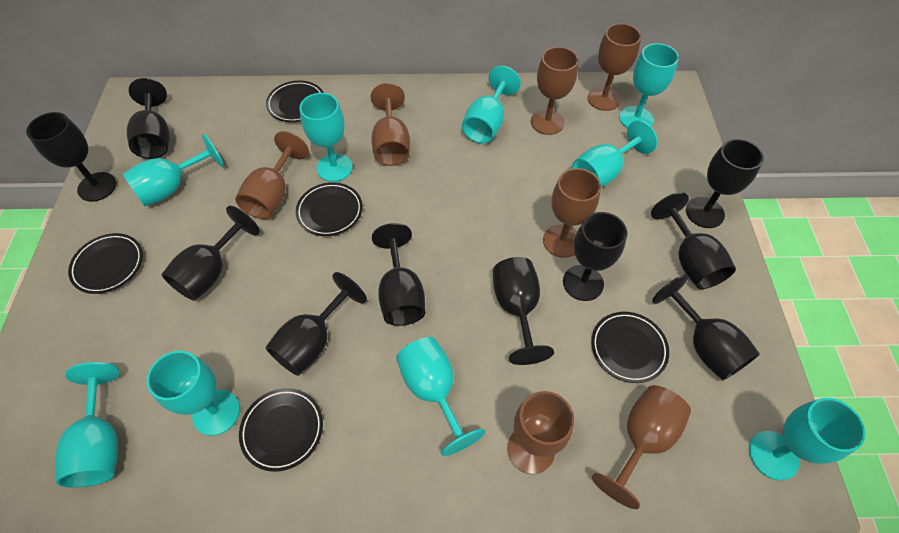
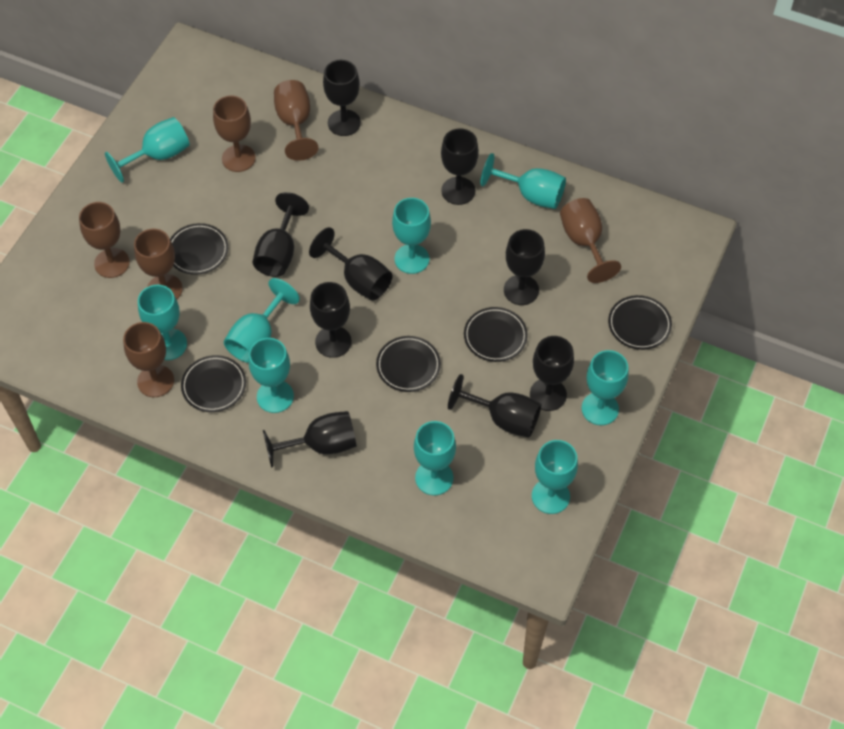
black goblet: [26,112,116,202] [127,78,170,159] [161,206,260,301] [265,272,367,376] [372,223,425,326] [493,257,554,365] [563,212,627,301] [651,192,736,289] [652,274,760,380] [686,139,764,228] = 10 -> [253,192,309,277] [263,411,356,467] [309,227,393,301] [310,282,352,358] [323,60,361,136] [441,128,479,205] [448,374,541,438] [504,229,545,305] [530,336,574,411] = 9
brown goblet: [235,131,309,219] [371,83,410,166] [507,391,574,474] [531,47,579,135] [543,168,601,258] [588,23,641,111] [592,385,691,509] = 7 -> [79,202,130,278] [123,322,174,397] [134,229,183,299] [213,96,256,172] [274,80,318,161] [560,198,621,283] = 6

